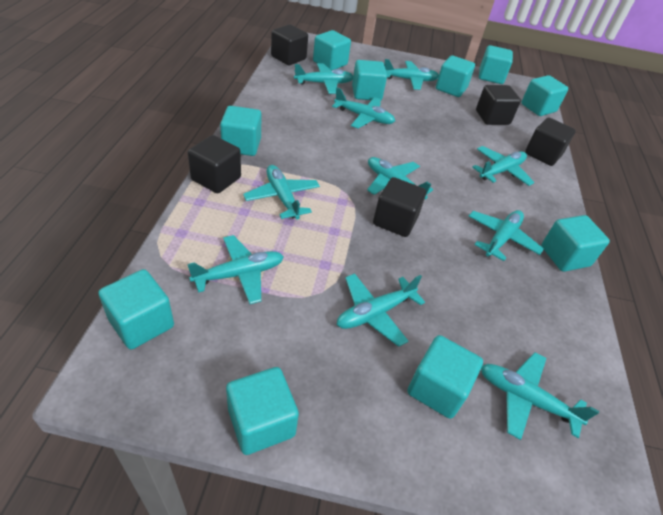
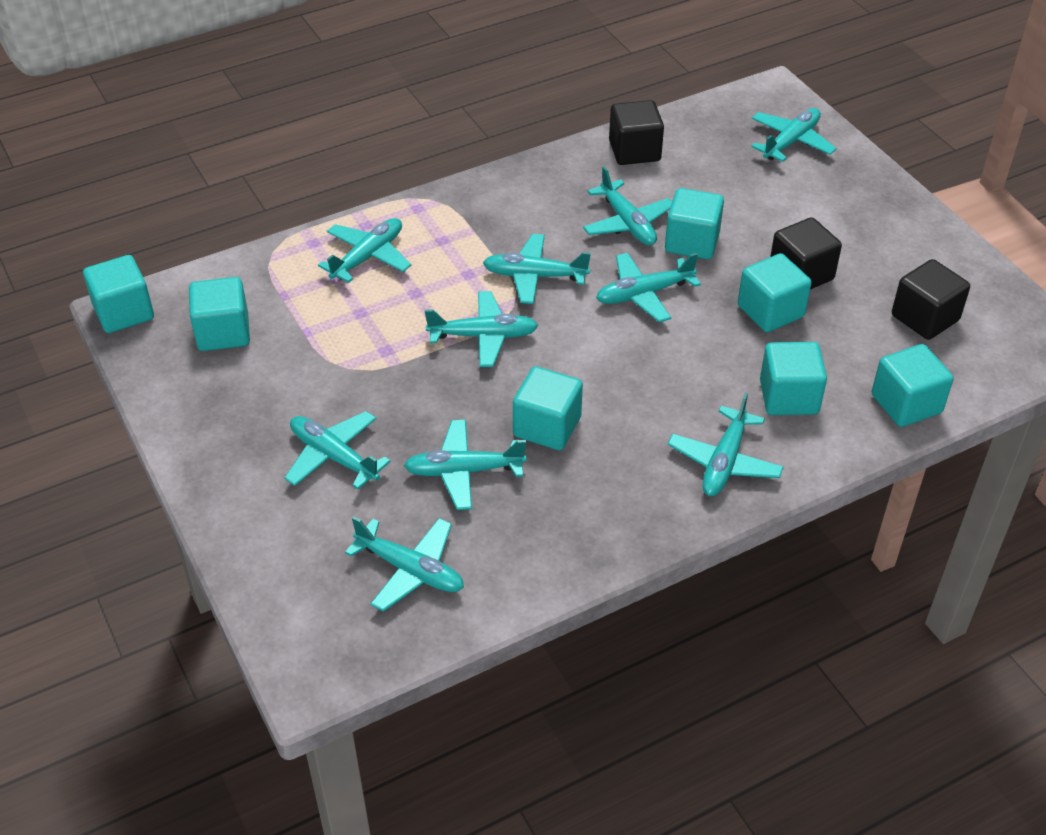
black cube: [188,135,241,193] [271,24,308,65] [373,177,426,237] [476,85,521,125] [525,118,576,166] = 5 -> [609,100,664,165] [770,217,842,290] [892,259,970,340] = 3
turquoise cube: [98,269,174,349] [220,106,261,156] [226,367,299,455] [313,30,351,71] [352,60,387,100] [407,335,483,419] [436,55,475,97] [479,45,513,84] [521,75,568,116] [541,215,610,272] = 10 -> [83,255,154,333] [189,277,250,351] [513,366,583,450] [665,188,724,259] [738,253,812,332] [760,342,827,415] [872,344,954,427] = 7

